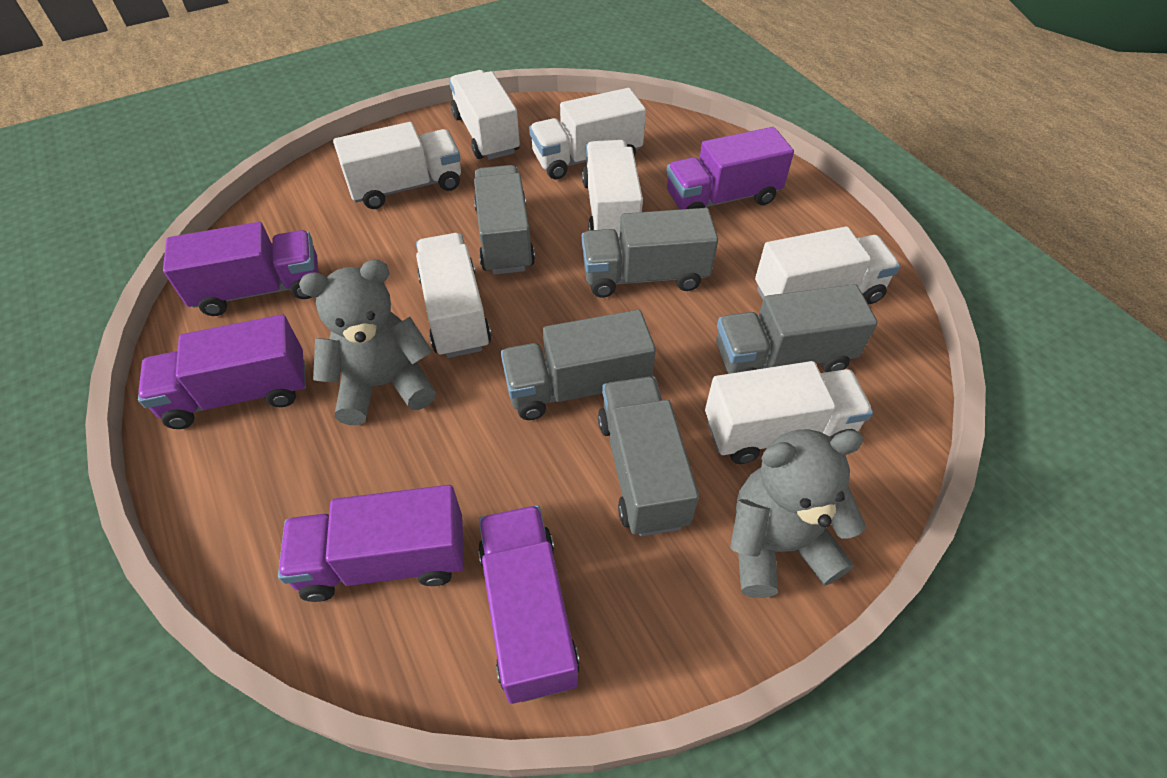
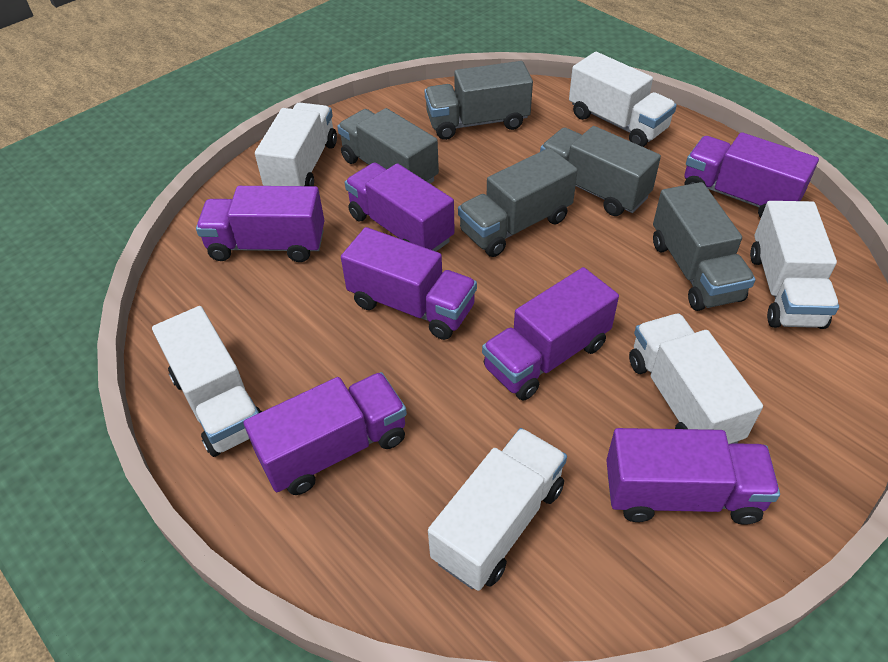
grey teddy bear: [299,259,436,425] [730,429,866,598] = 2 -> none = 0
purple truck: [138,314,306,429] [163,222,318,316] [278,485,464,602] [478,505,580,704] [666,127,794,209] = 5 -> [196,186,325,262] [243,372,407,495] [341,227,477,340] [345,163,455,251] [482,267,619,401] [606,428,780,525] [684,132,819,218] = 7
white truck: [333,122,461,209] [416,233,491,358] [449,70,520,160] [529,88,646,180] [582,140,643,239] [705,361,873,464] [755,226,900,304] = 7 -> [152,306,262,457] [255,103,337,186] [428,428,567,591] [569,52,677,147] [629,313,763,444] [750,201,839,329] = 6

